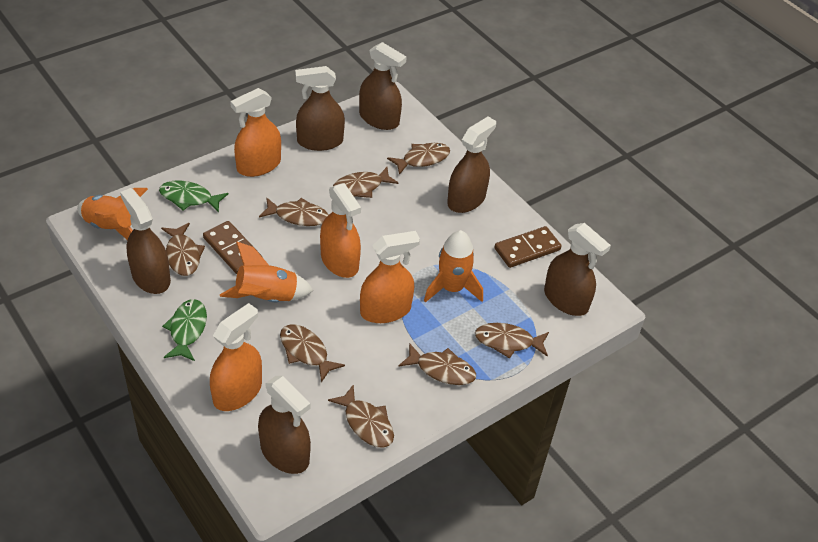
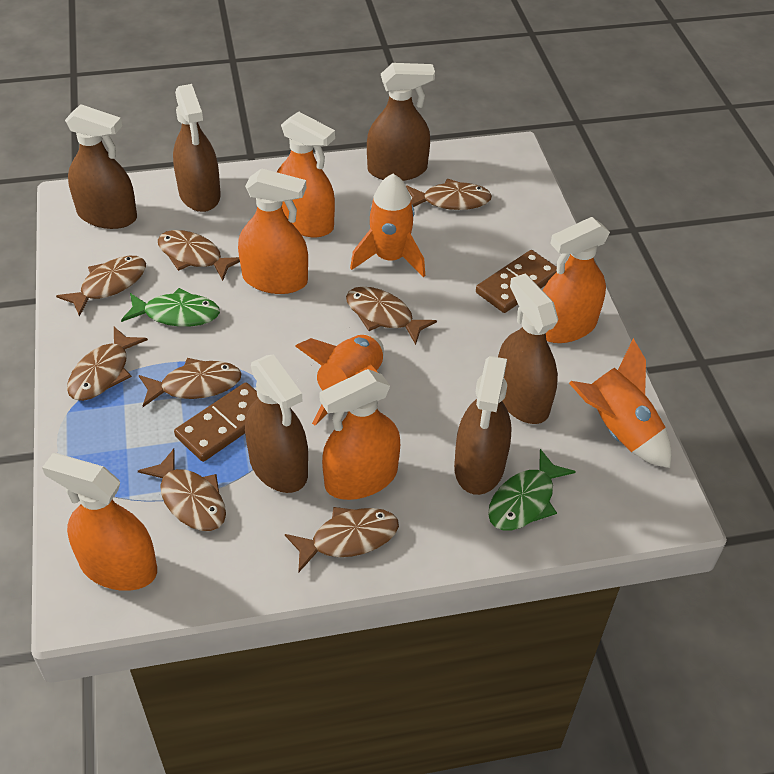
orange spray bottle: [210,303,262,411] [230,88,281,177] [320,183,361,278] [360,231,420,323] = 4 -> [42,453,157,591] [238,168,308,294] [277,112,335,237] [319,369,400,500] [542,217,610,343] = 5

